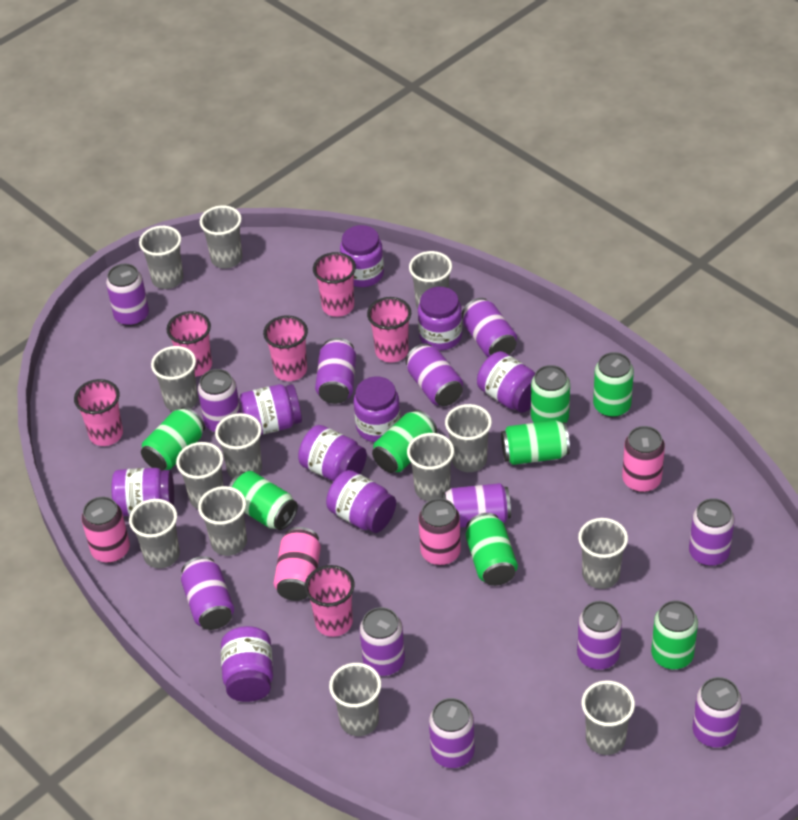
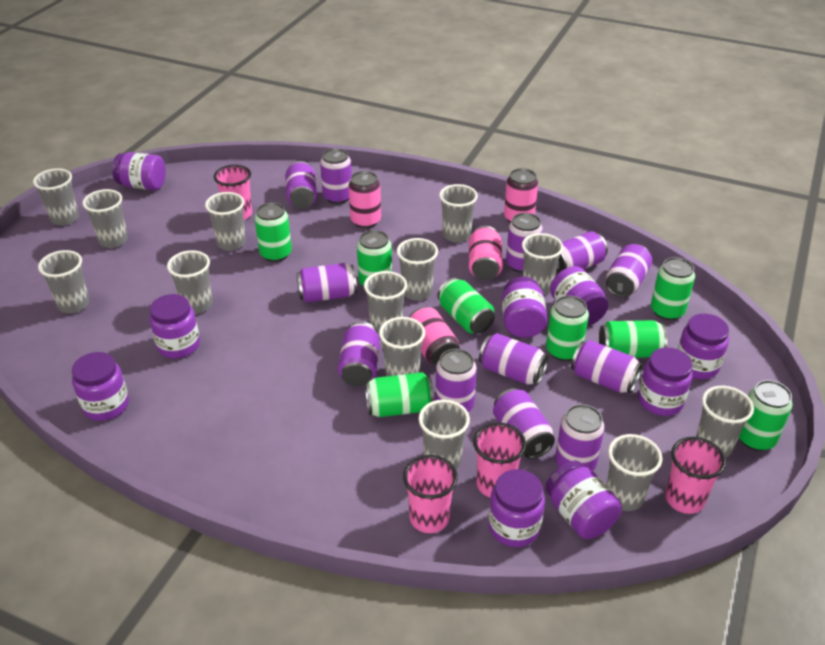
pink cup: [74,379,123,446] [167,311,212,377] [263,315,308,381] [305,565,355,637] [313,252,356,317] [367,297,411,363] = 6 -> [214,165,252,220] [403,455,458,533] [474,422,526,498] [665,437,726,514] = 4

